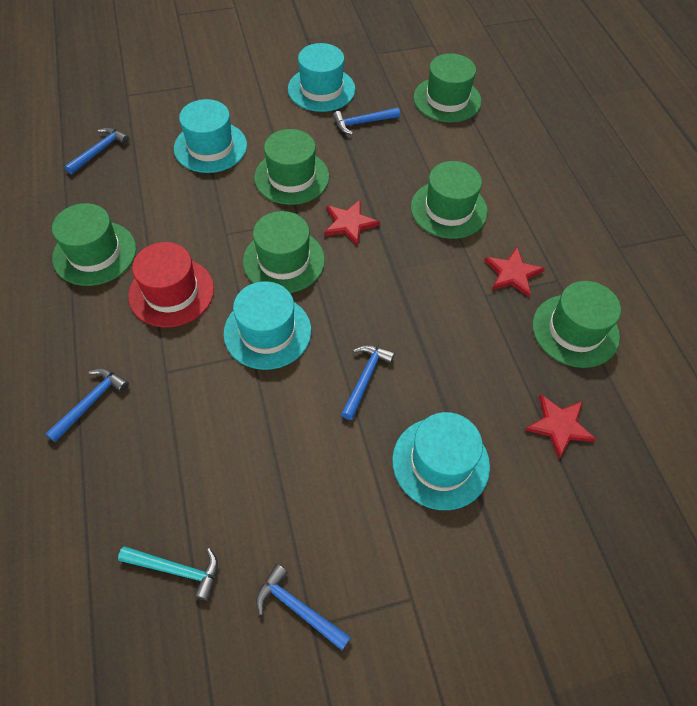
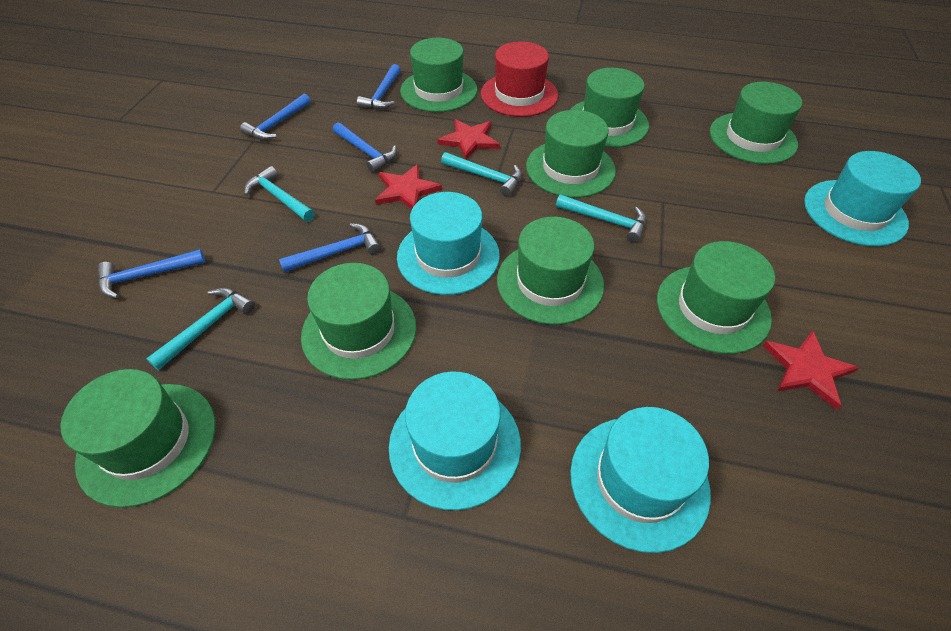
green hat: [52,203,136,286] [243,211,325,293] [254,129,329,205] [411,161,488,239] [413,53,481,123] [532,281,621,368] = 6 -> [60,369,216,508] [301,263,416,380] [400,38,477,112] [497,217,604,325] [526,110,616,198] [570,68,649,148] [657,241,775,354] [710,82,802,164] = 8
turquoise hammer: [118,546,218,601] = 1 -> [146,288,255,370] [244,166,315,222] [441,152,522,197] [556,194,646,243] = 4

